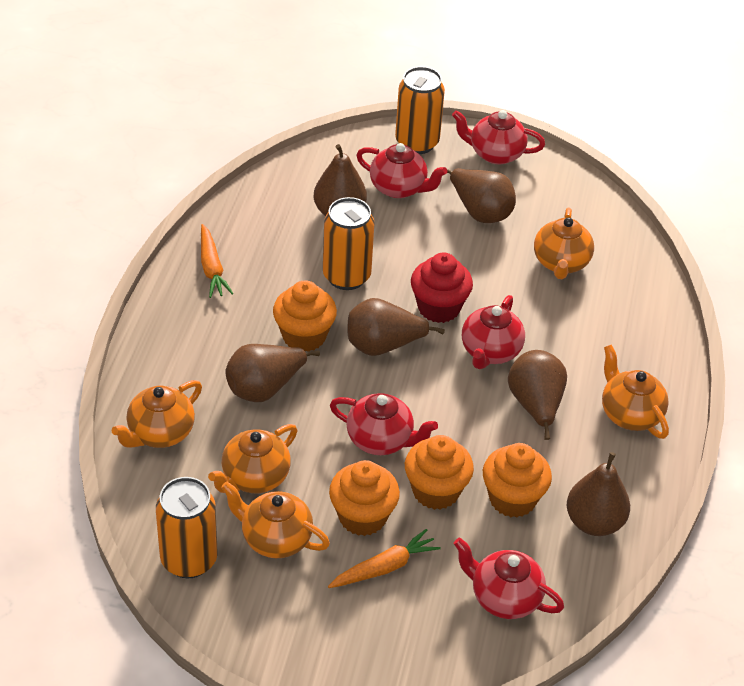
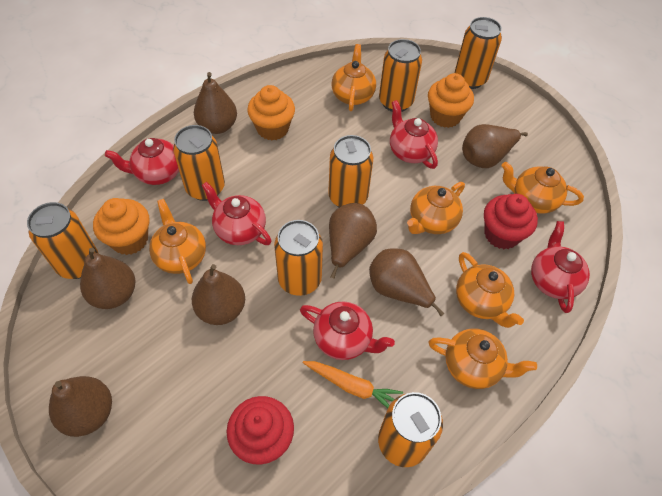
brown pear: [225,344,320,402] [314,144,367,216] [348,298,445,356] [447,168,516,223] [508,350,567,440] [567,452,630,536] = 6 -> [49,376,112,437] [80,248,136,309] [192,264,245,325] [194,72,237,134] [329,203,377,279] [369,248,444,316] [462,124,528,168] = 7
orange can: [156,477,218,578] [323,197,375,290] [395,66,445,154] = 3 -> [27,202,98,279] [173,125,225,201] [274,220,323,296] [328,135,373,208] [378,392,443,467] [379,39,422,112] [455,17,502,89] = 7
orange carrot: [201,224,234,298] [328,529,441,588] = 2 -> [303,361,403,408] = 1
orange cupcake: [273,280,337,352] [329,460,400,536] [405,435,474,510] [483,443,552,518] = 4 -> [93,198,150,255] [247,85,295,140] [428,73,474,128] = 3
orange teapot: [112,380,202,448] [208,424,297,493] [221,481,330,558] [534,208,594,279] [602,345,669,439] = 5 -> [149,199,206,284] [332,44,376,111] [407,182,465,234] [429,329,537,389] [456,252,524,328] [501,162,584,214] = 6
red cupcake: [411,253,473,323] = 1 -> [227,396,294,465] [484,194,538,249] = 2

